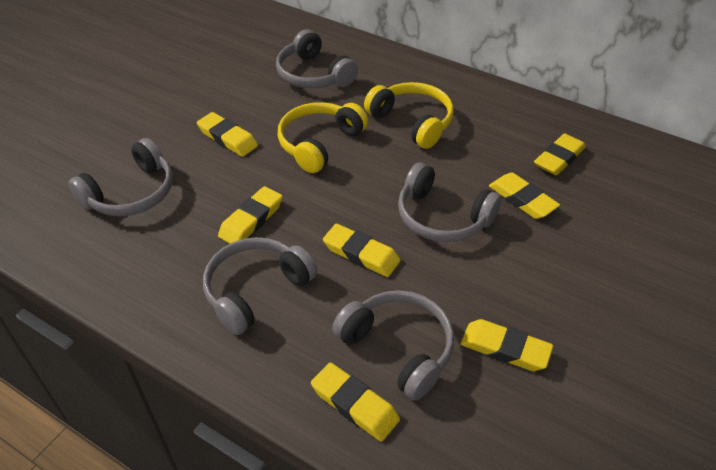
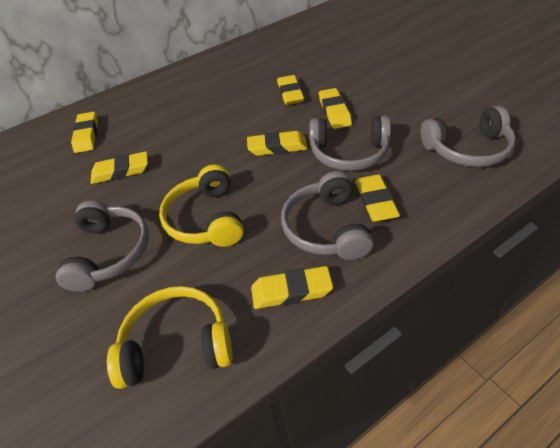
grey headphones: [68,138,173,216] [203,237,317,335] [276,29,358,88] [332,290,454,401] [398,163,502,242] = 5 -> [56,200,149,292] [281,171,373,260] [309,116,391,171] [421,106,516,167] = 4

